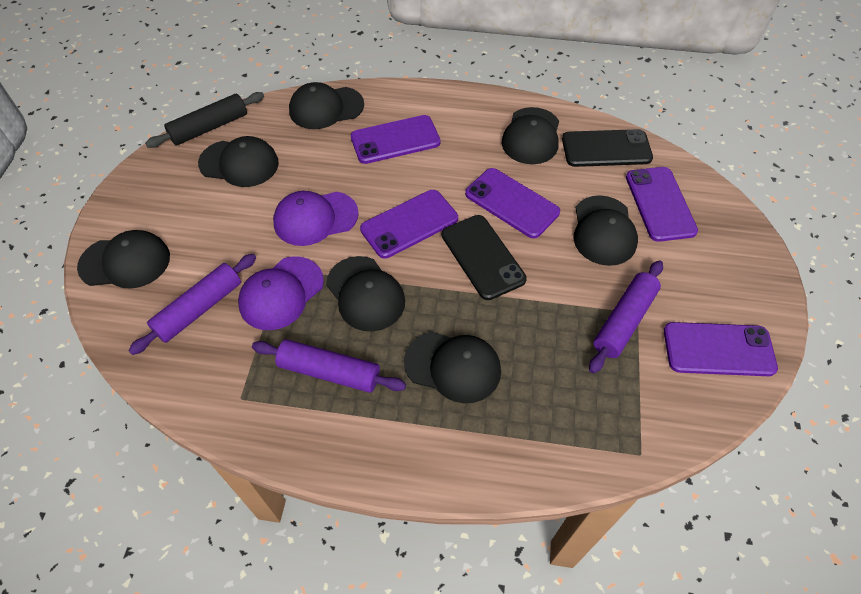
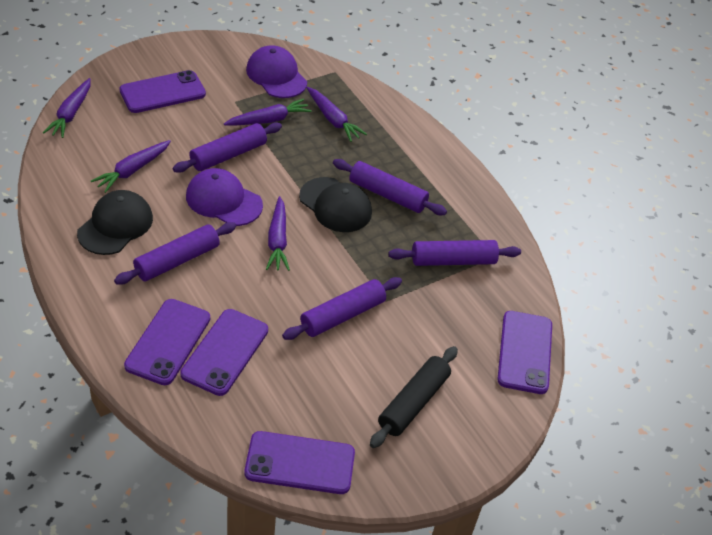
black cap: [77,230,170,289] [198,136,279,187] [289,82,364,129] [326,256,405,332] [404,331,501,403] [502,107,559,164] [573,195,638,266] = 7 -> [77,190,153,255] [299,177,372,232] = 2
black phone: [442,215,527,300] [562,129,653,167] = 2 -> none = 0
purple carrot: none = 0 -> [43,78,91,138] [91,140,171,193] [224,99,312,126] [266,196,290,271] [307,87,367,142] = 5
purple rolling pin: [128,254,256,355] [252,339,406,393] [589,260,663,374] = 3 -> [114,222,236,285] [173,122,282,173] [282,277,402,340] [333,159,447,215] [389,240,521,266] = 5

